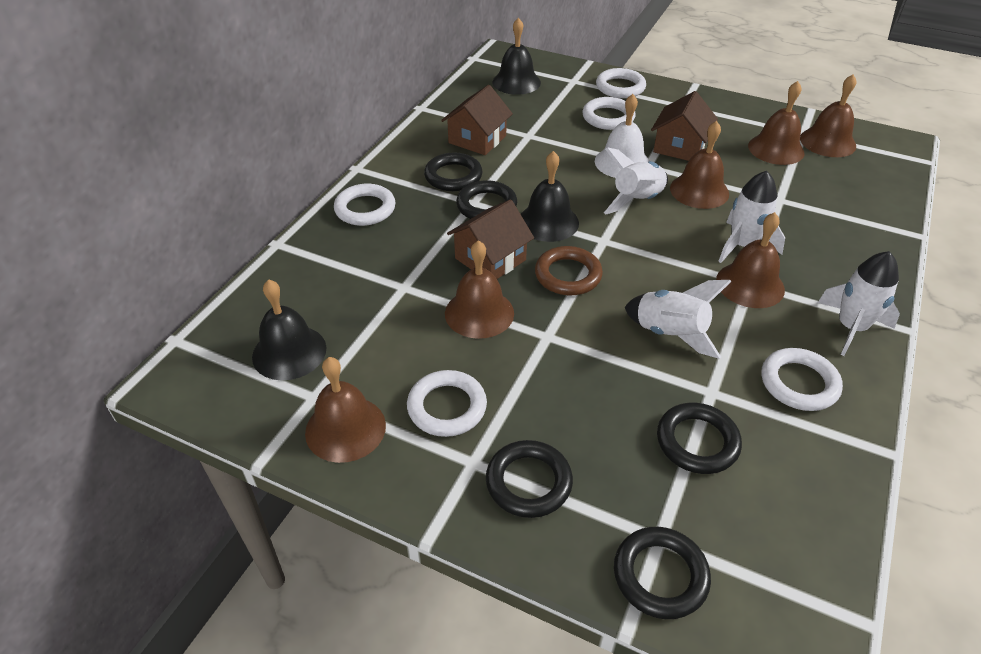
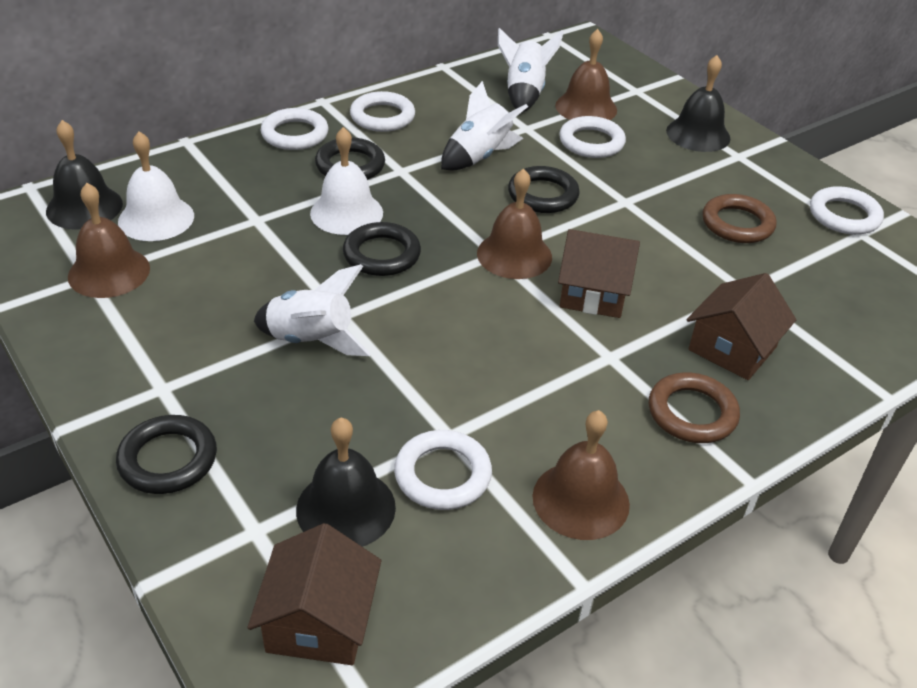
black ring: [424,153,483,191] [456,180,517,219] [486,440,573,518] [614,527,711,619] [657,403,742,474] = 5 -> [116,415,217,494] [315,137,385,180] [343,222,421,276] [508,166,580,213] = 4
brown bell: [305,357,386,463] [445,240,514,339] [670,121,729,209] [716,212,785,308] [748,81,804,165] [800,74,857,157] = 6 -> [68,183,150,298] [477,169,552,279] [533,410,630,540] [555,29,617,120] = 4
brown ring: [535,246,603,295] = 1 -> [649,373,740,443] [702,194,777,243] = 2
white bell: [595,94,650,178] = 1 -> [118,131,194,241] [310,127,383,235] = 2
white rocket: [604,147,668,215] [625,280,731,359] [718,171,785,263] [818,251,900,356] = 4 -> [254,264,371,356] [441,81,528,170] [498,28,564,113] = 3

